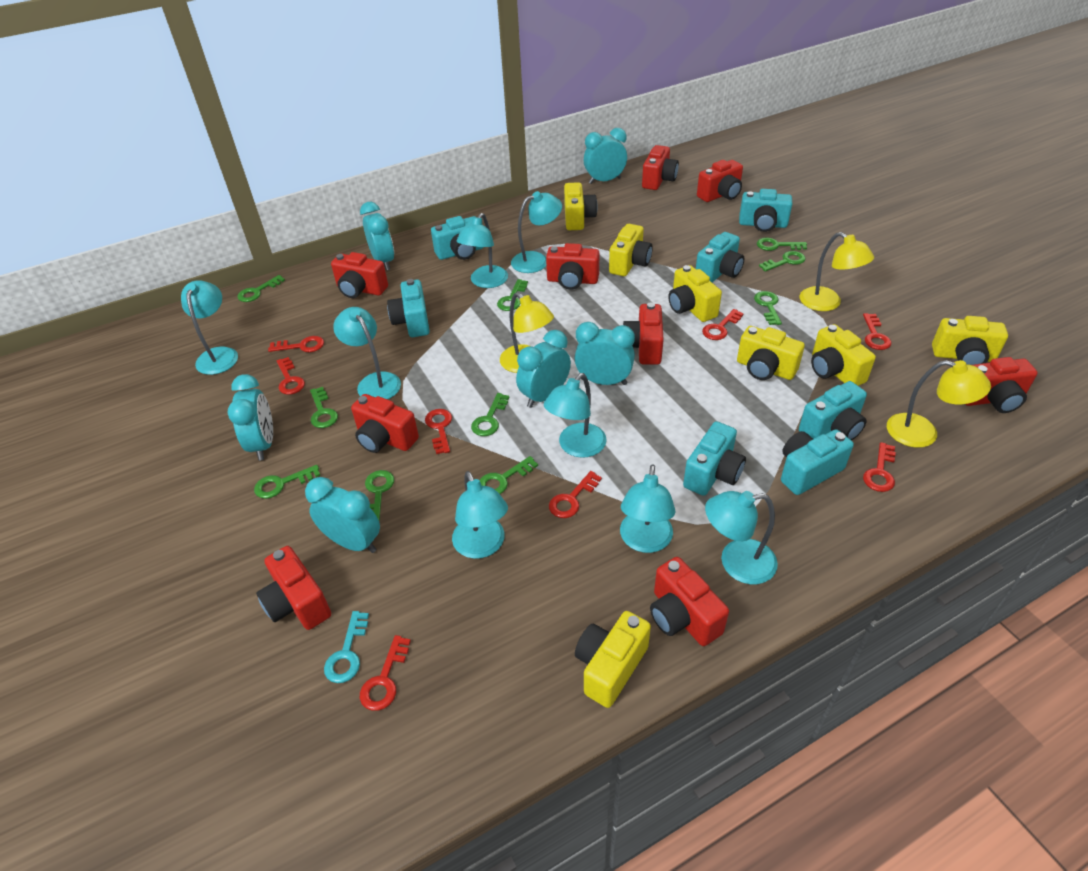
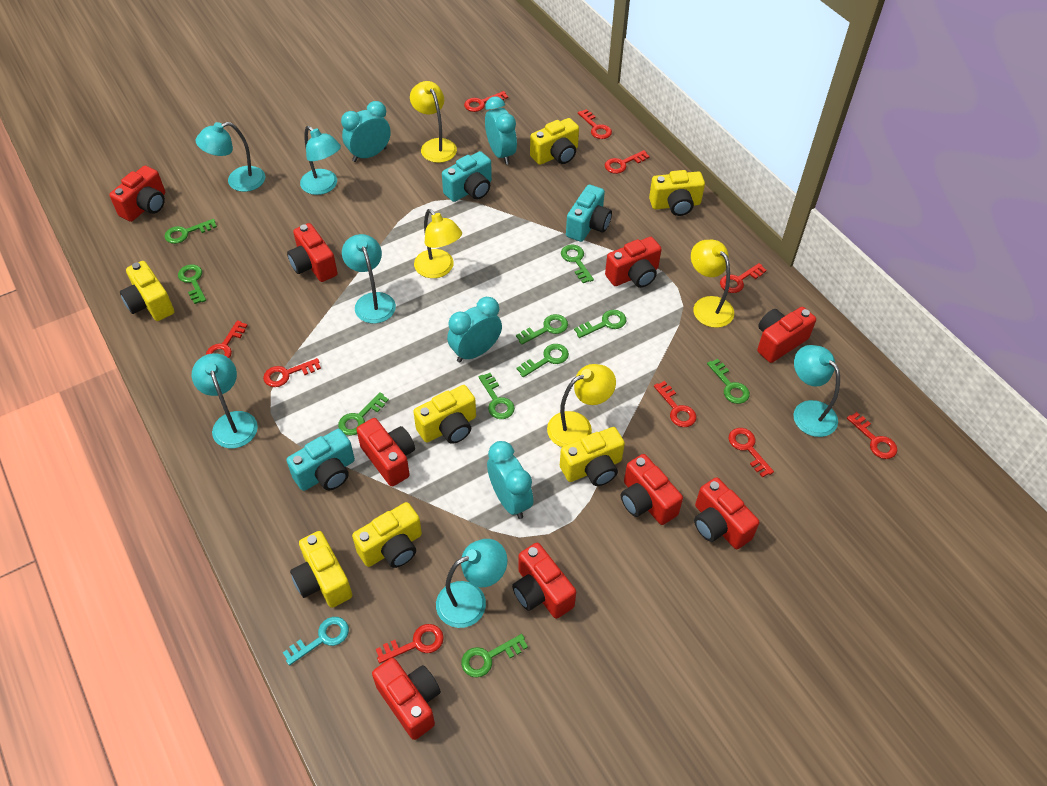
red key: [268,336,324,352] [277,357,305,395] [360,635,411,711] [425,409,452,454] [549,471,602,518] [702,309,744,340] [863,313,892,350] [863,442,896,492] = 8 -> [206,320,248,358] [263,358,321,387] [376,624,444,663] [464,91,508,112] [578,109,612,139] [605,150,650,174] [654,381,696,427] [720,263,767,293] [729,428,774,478] [847,412,897,459] = 10
turquoise camera: [387,279,430,337] [431,216,483,260] [683,421,746,496] [696,232,744,283] [739,189,792,232] [781,429,854,495] [799,381,867,441] = 7 -> [286,429,355,491] [442,151,492,202] [566,184,612,242] = 3
turquoise clock: [227,374,273,461] [305,477,380,553] [360,202,394,270] [516,330,571,408] [574,322,635,385] [584,128,627,184] = 6 -> [341,101,391,162] [447,297,502,363] [485,96,517,165] [487,441,533,519] = 4
turquoise lamp: [181,280,238,375] [333,307,401,399] [452,471,508,559] [456,213,508,288] [511,191,562,273] [544,373,607,458] [620,465,676,553] [705,491,778,584] = 8 -> [192,353,258,448] [195,122,265,192] [300,126,341,195] [342,234,396,323] [436,539,508,628] [793,345,840,437] = 6
yellow lamp: [500,292,554,373] [800,232,874,311] [887,360,991,448] = 3 -> [410,81,457,163] [414,209,462,278] [547,364,616,447] [691,240,734,328] = 4

